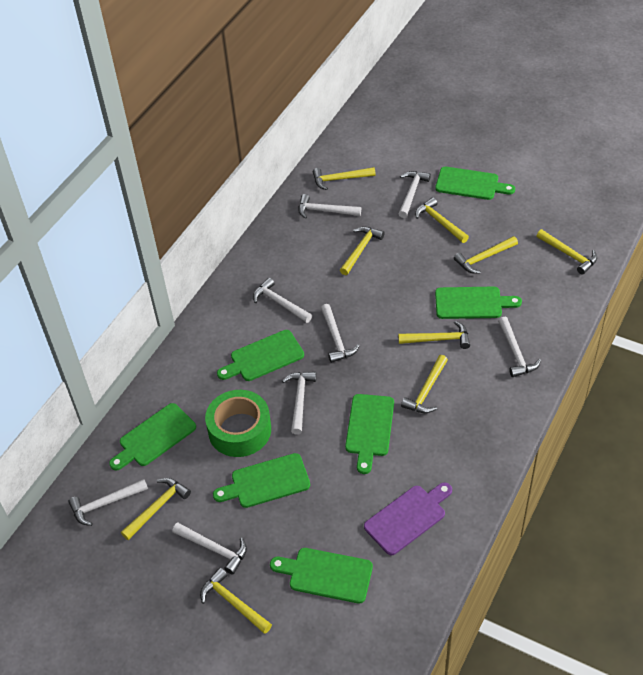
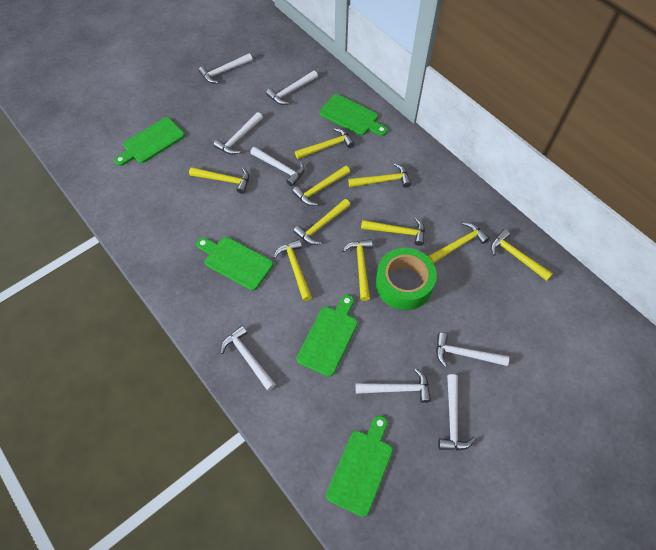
green cutting board: [109,403,196,470] [213,453,310,508] [217,330,304,381] [270,548,373,604] [345,394,394,474] [435,167,515,200] [435,287,522,319] = 7 -> [114,117,185,166] [196,237,273,290] [297,295,357,377] [320,94,387,136] [326,415,393,517] = 5
purple cutting board: [364,482,452,555] = 1 -> none = 0
yellow hammer: [121,478,191,540] [200,568,272,634] [313,167,376,190] [340,226,384,275] [398,321,470,349] [401,355,448,413] [415,197,469,243] [454,236,518,274] [536,229,597,274] = 9 -> [189,167,249,194] [273,239,312,301] [292,165,350,206] [293,199,350,245] [295,128,355,159] [342,239,373,301] [348,163,411,188] [361,218,425,246] [428,222,489,263] [491,229,553,281] = 10

